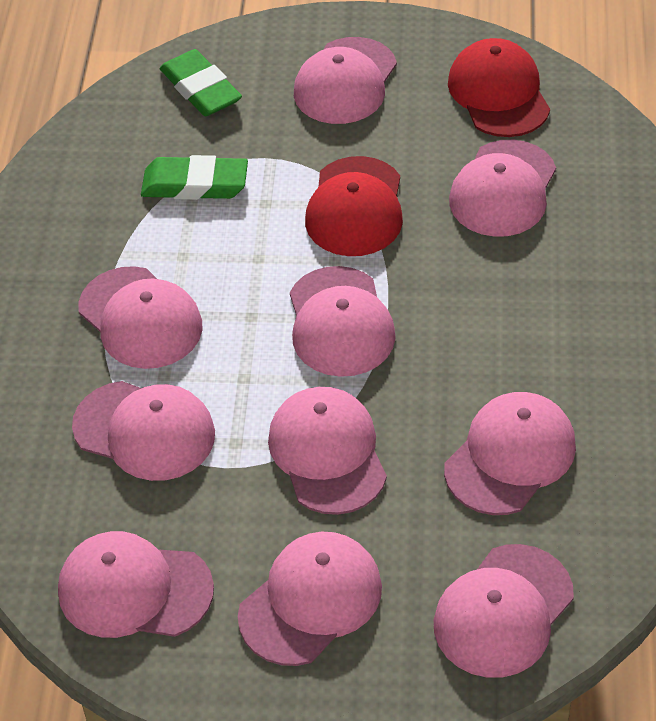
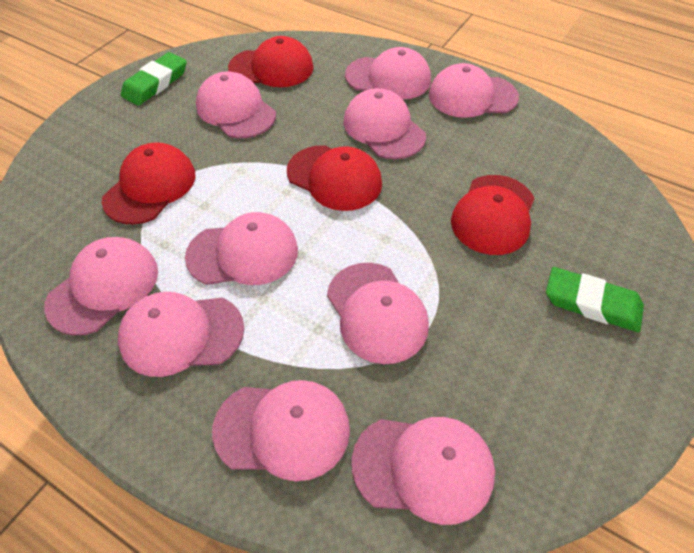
red cap: [305,156,403,256] [448,38,550,137] = 2 -> [102,142,196,225] [228,36,313,87] [287,145,382,211] [451,175,535,255] = 4

